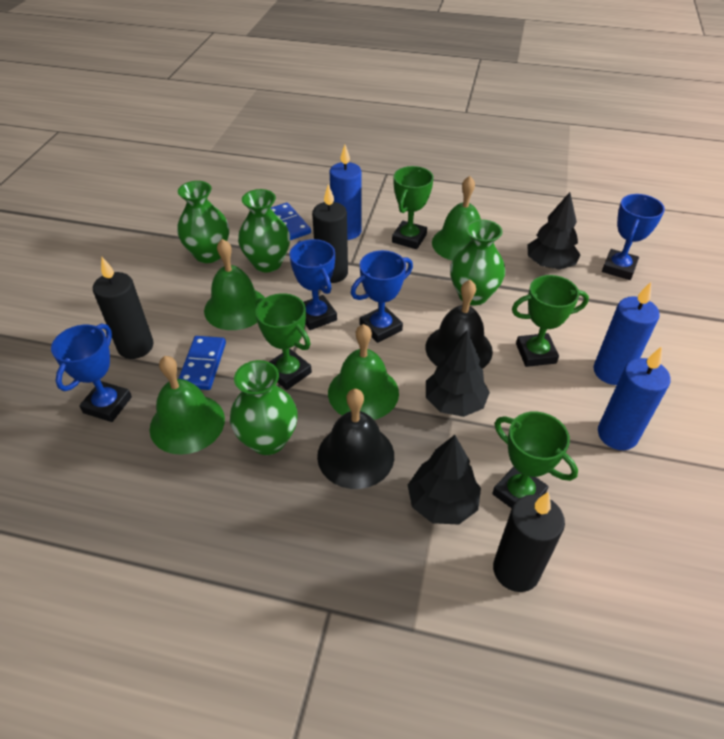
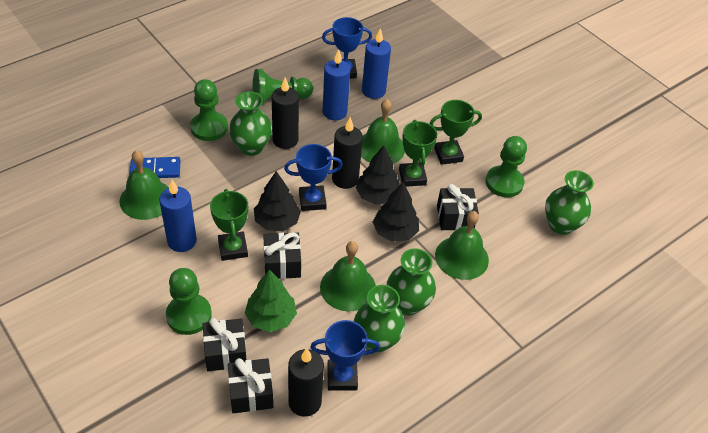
black bell: [317,389,394,489] [425,280,493,369] = 2 -> none = 0
black gift: none = 0 -> [203,318,246,371] [228,358,273,413] [263,232,301,279] [437,184,479,230] = 4
blue domino: [178,336,226,390] [271,202,311,240] = 2 -> [129,157,180,178] = 1
blue trophy: [51,323,132,422] [289,239,337,330] [351,250,413,343] [602,194,665,280] = 4 -> [284,144,343,211] [310,320,380,390] [322,17,372,79] = 3
green pawn: none = 0 -> [166,268,212,335] [190,79,228,141] [252,69,313,105] [486,136,527,197] = 4
green tree: none = 0 -> [245,269,297,332] = 1
green trophy: [255,293,312,390] [392,166,434,249] [492,411,578,508] [512,275,589,367] = 4 -> [210,189,248,261] [399,120,437,187] [430,100,482,165] = 3

